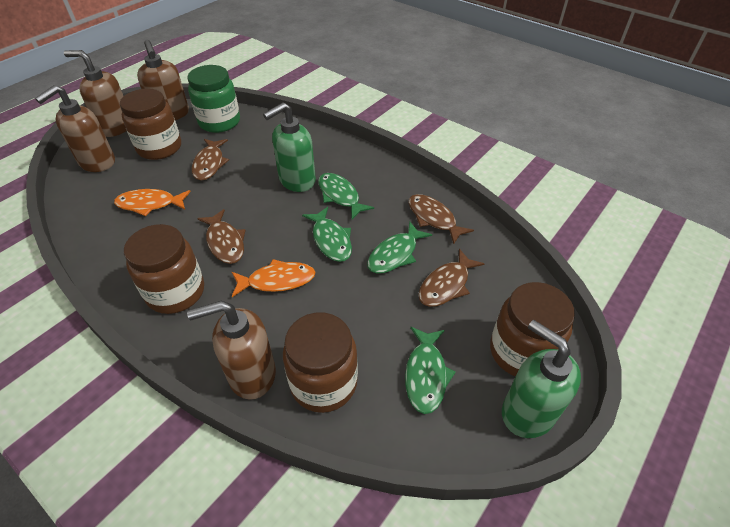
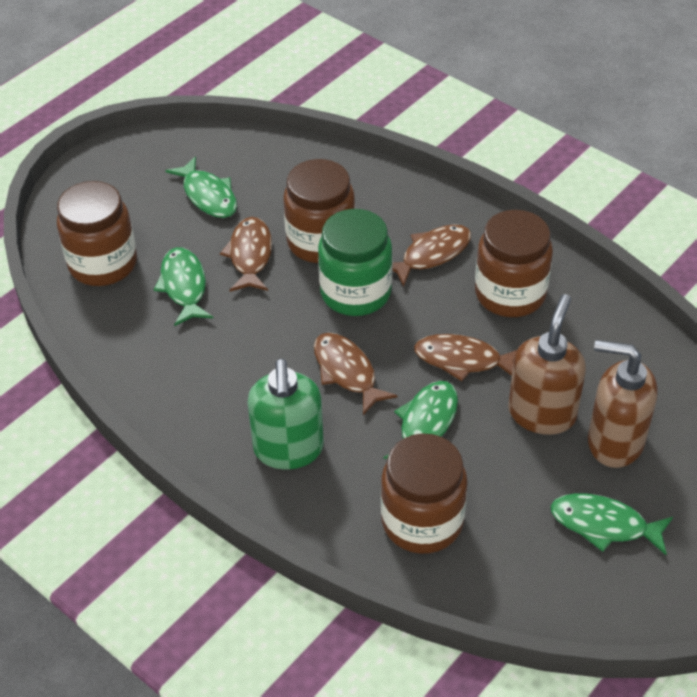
brown soap dispenser: [35,85,115,172] [64,50,127,137] [137,40,189,120] [187,301,276,400] = 4 -> [508,294,586,435] [588,340,658,468] = 2
green soap dispenser: [263,102,316,192] [502,320,581,438] = 2 -> [247,359,324,469] = 1
orange fish: [114,189,191,216] [232,259,315,297] = 2 -> none = 0

